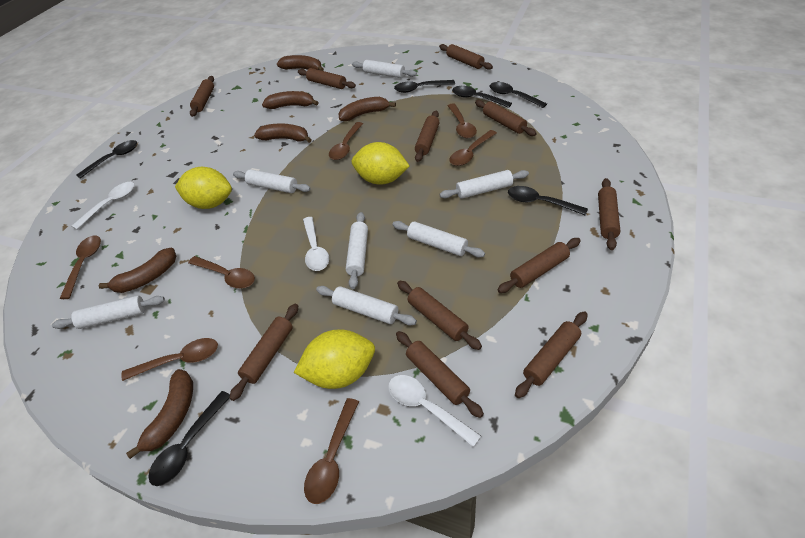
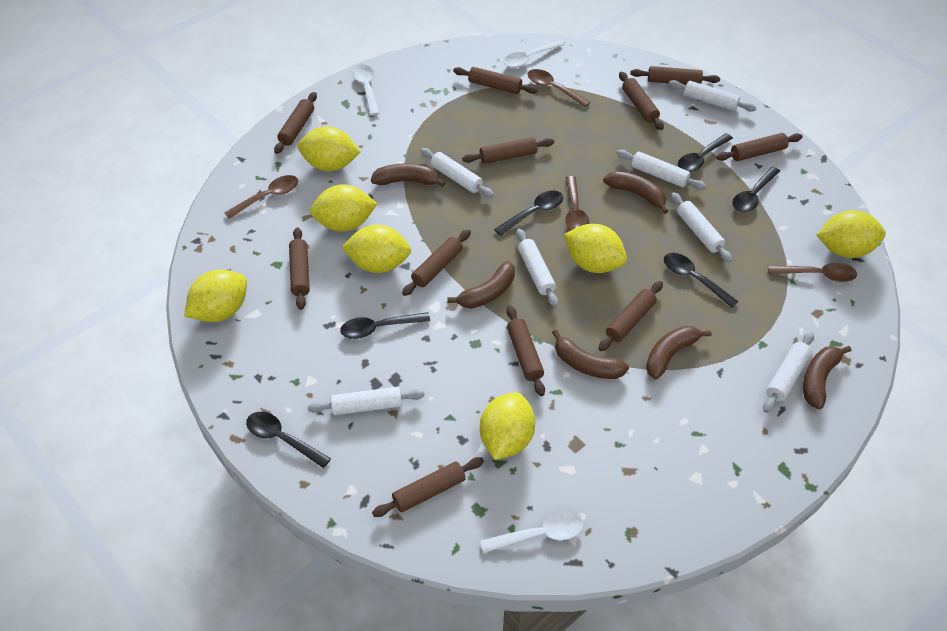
brown spoon: [60,235,101,299] [121,338,218,381] [188,256,255,289] [304,398,359,504] [329,122,363,160] [448,103,477,138] [450,130,497,166] = 7 -> [224,175,298,219] [528,69,590,107] [565,176,589,230] [768,263,857,282] = 4
yellow lemon: [175,167,232,209] [294,329,375,389] [352,142,410,184] = 3 -> [184,270,247,322] [298,127,360,171] [310,184,378,232] [342,225,411,273] [480,393,535,460] [564,224,627,273] [816,210,886,258] = 7

